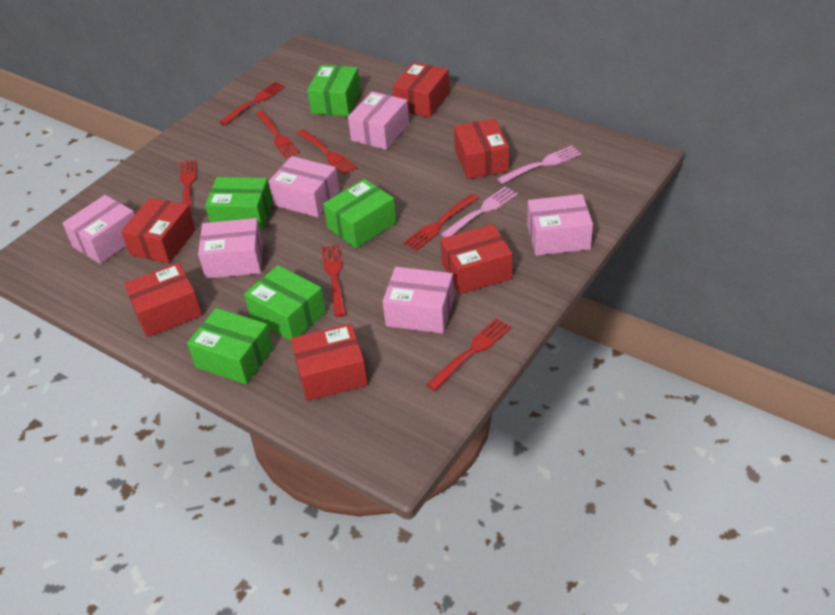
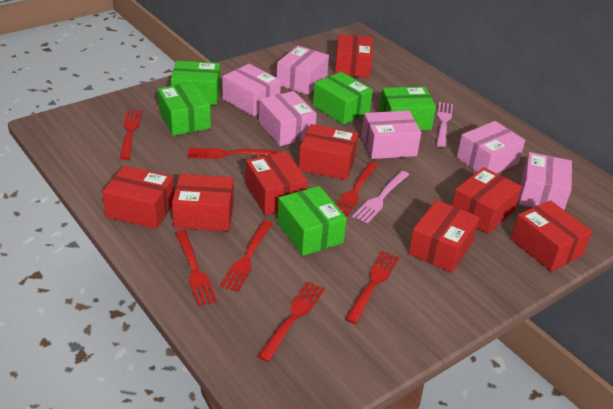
red box: [121,198,196,264] [124,262,202,337] [291,323,368,401] [393,62,450,117] [441,224,513,294] [454,119,509,179] = 6 -> [102,165,175,229] [172,174,234,231] [246,151,308,215] [299,124,358,180] [335,34,373,78] [408,200,479,273] [452,167,522,234] [511,200,592,272] = 8

